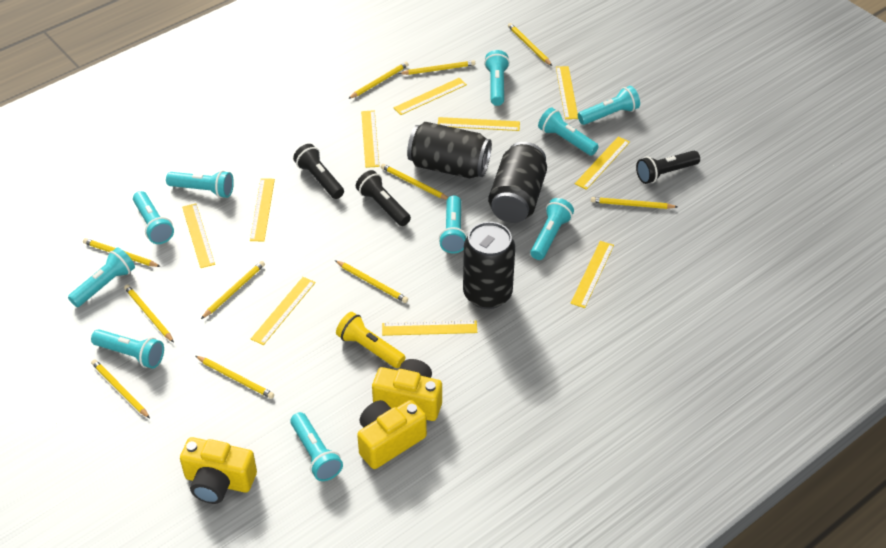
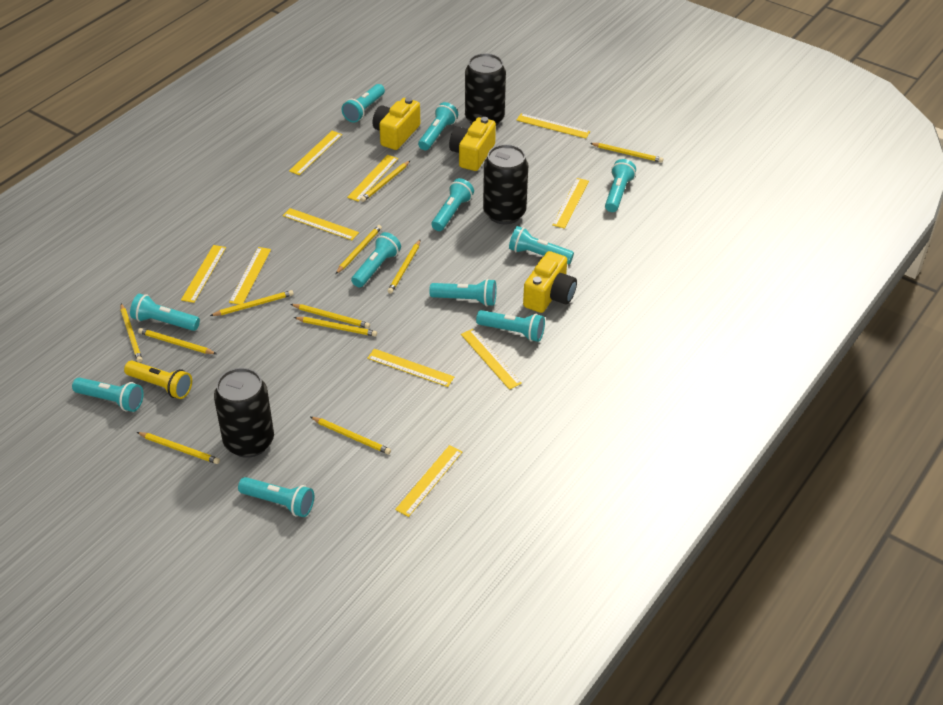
black flashlight: [293,144,344,199] [356,170,411,226] [636,151,700,184] = 3 -> none = 0
turquoise flashlight: [68,247,135,307] [91,329,164,369] [133,191,174,244] [166,170,234,198] [290,412,343,481] [439,195,467,253] [484,50,510,106] [530,198,574,260] [538,107,599,156] [578,86,640,125] = 10 -> [72,377,143,412] [130,294,200,331] [238,477,314,517] [342,84,385,123] [351,232,401,287] [418,102,458,150] [429,279,496,306] [432,178,474,231] [476,310,545,342] [509,226,574,264] [605,159,636,212] = 11

